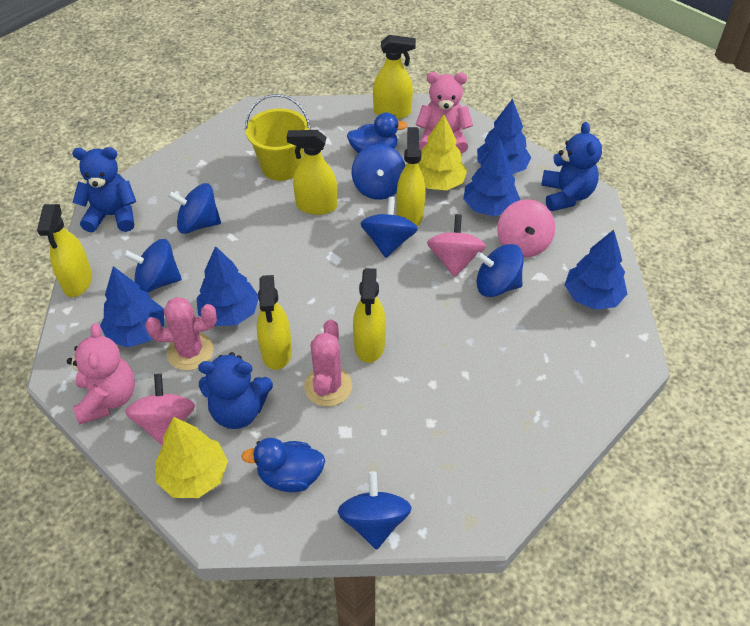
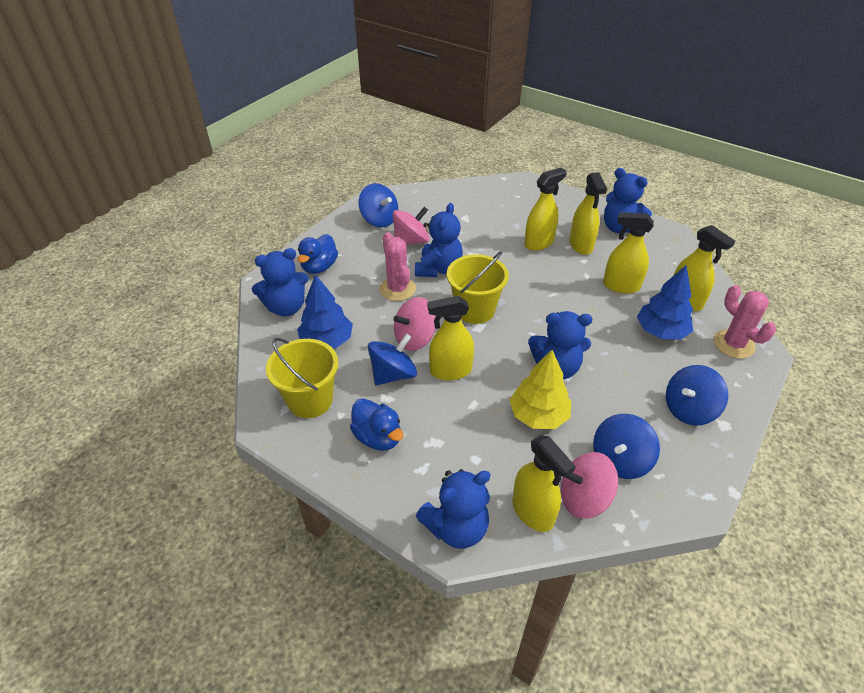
blue spinning top: [123,239,182,292] [168,183,221,234] [337,471,411,550] [352,144,405,200] [360,197,418,258] [476,244,524,297] = 6 -> [359,183,398,228] [368,334,417,385] [593,414,660,479] [666,365,728,425] = 4
blue teddy bear: [72,147,136,232] [198,352,273,429] [541,122,602,211] = 3 -> [252,248,309,316] [415,203,463,277] [416,469,490,549] [528,311,592,379] [604,168,652,233] = 5
blue tree: [100,266,164,348] [196,246,259,326] [463,139,520,216] [477,99,531,174] [565,230,627,310] = 5 -> [297,274,353,349] [637,265,693,340] = 2
pink teddy bear: [67,323,135,425] [415,72,473,154] = 2 -> none = 0
yellow bucket: [245,94,310,181] = 1 -> [266,338,338,418] [447,251,509,324] = 2
yellow tree: [156,417,228,498] [418,114,467,190] = 2 -> [510,350,571,429] = 1

